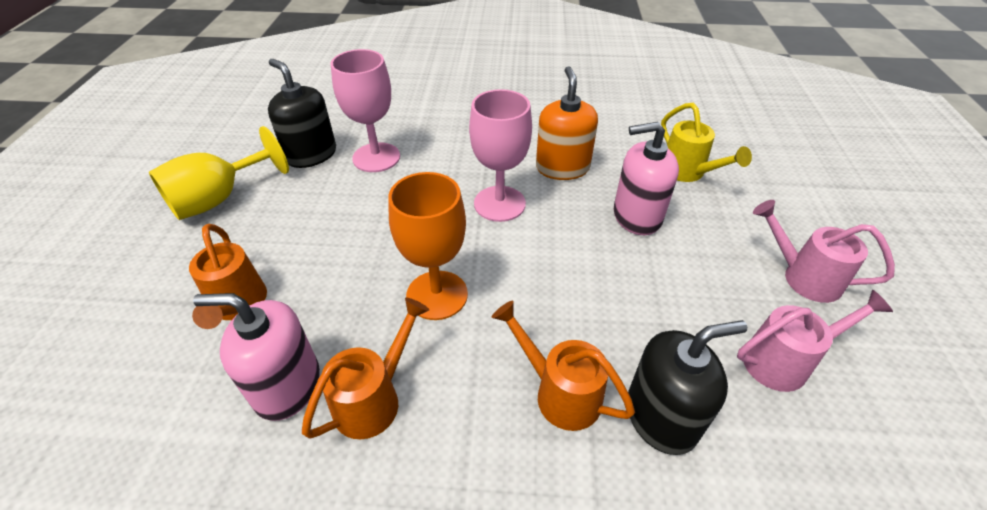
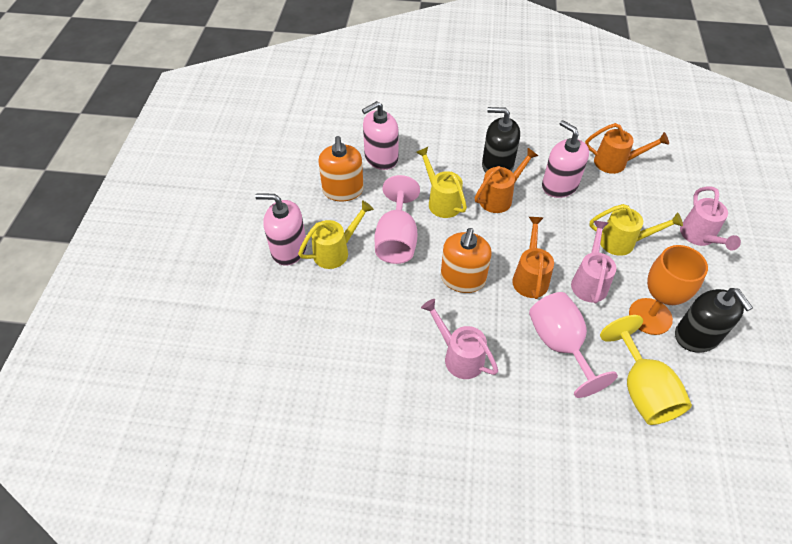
orange soap dispenser: [536,66,598,180] = 1 -> [318,136,364,201] [441,228,492,293] = 2
pink soap dispenser: [193,293,320,421] [614,122,679,235] = 2 -> [255,193,307,265] [362,101,399,170] [542,120,589,198] = 3
pink watering can: [737,290,893,392] [753,200,895,303] = 2 -> [421,299,498,379] [571,221,616,303] [680,187,741,251] = 3
yellow watering can: [661,103,752,182] = 1 -> [298,200,374,269] [416,147,467,218] [590,204,683,256] = 3

